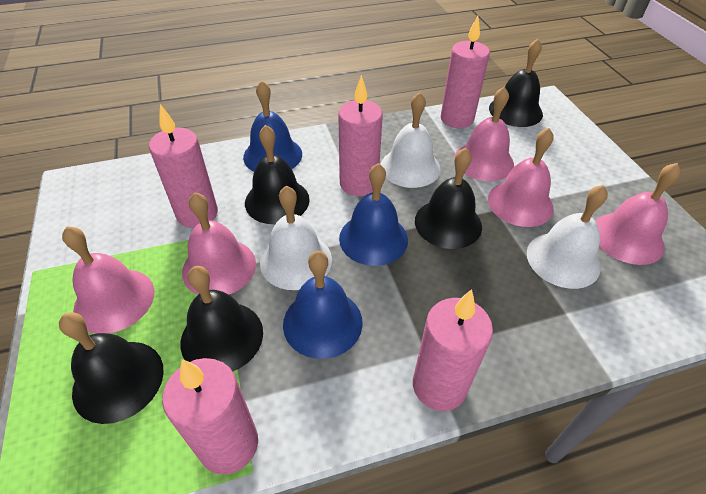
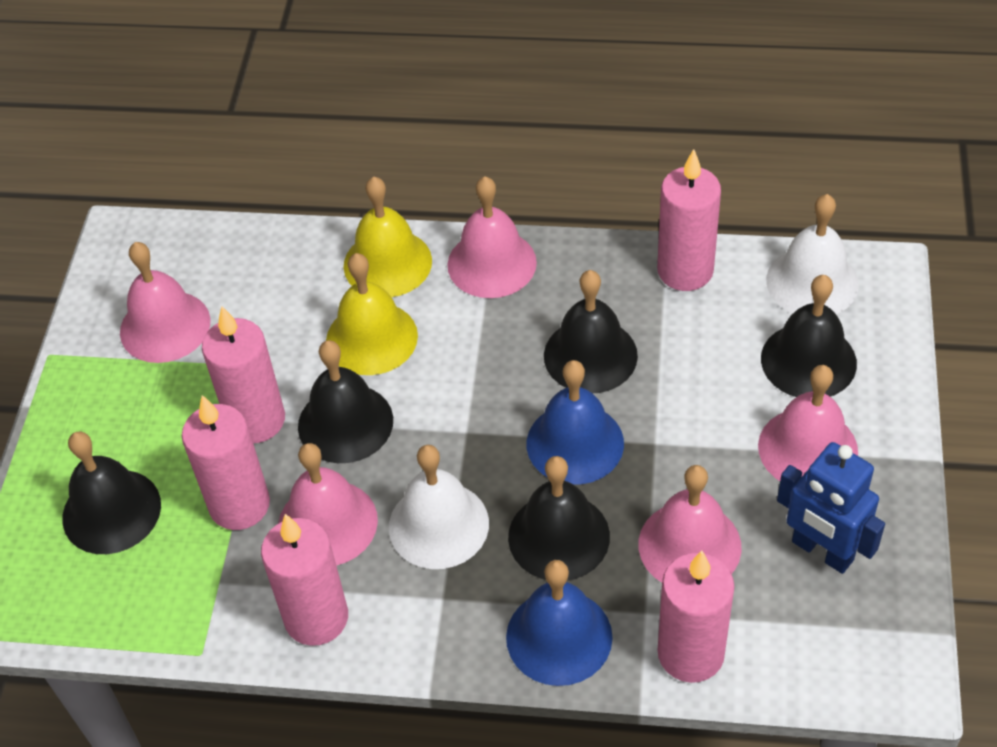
blue bell: [243,80,302,171] [283,251,363,359] [339,163,408,266] = 3 -> [506,560,613,686] [527,360,624,485] = 2
blue robot: none = 0 -> [777,442,885,574] = 1
white bell: [260,186,332,290] [380,92,441,188] [527,185,608,289] = 3 -> [389,445,489,569] [766,194,859,314] = 2
yellow bell: none = 0 -> [326,253,418,375] [344,176,432,297] = 2

